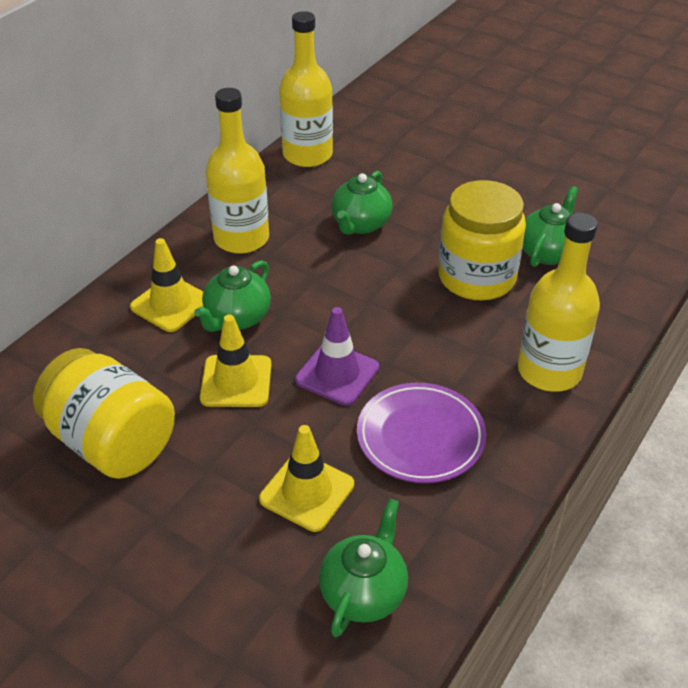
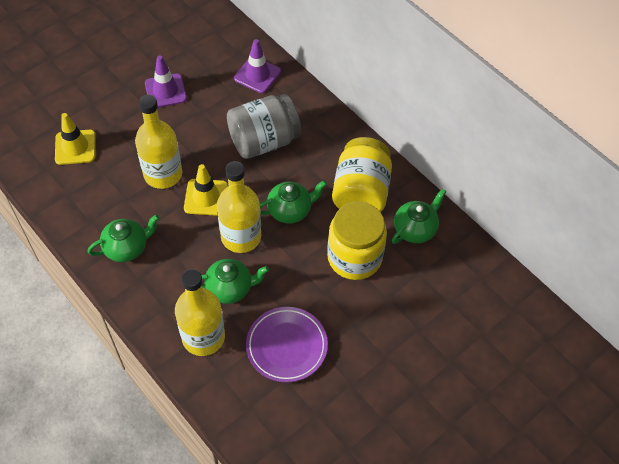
grey jar: none = 0 -> [227,94,302,159] = 1
purple traffic cone: [295,307,379,406] = 1 -> [145,56,187,108] [234,39,281,93] = 2
yellow traffic cone: [130,238,203,332] [200,314,271,407] [259,425,354,532] = 3 -> [55,113,96,165] [184,164,228,216] = 2

